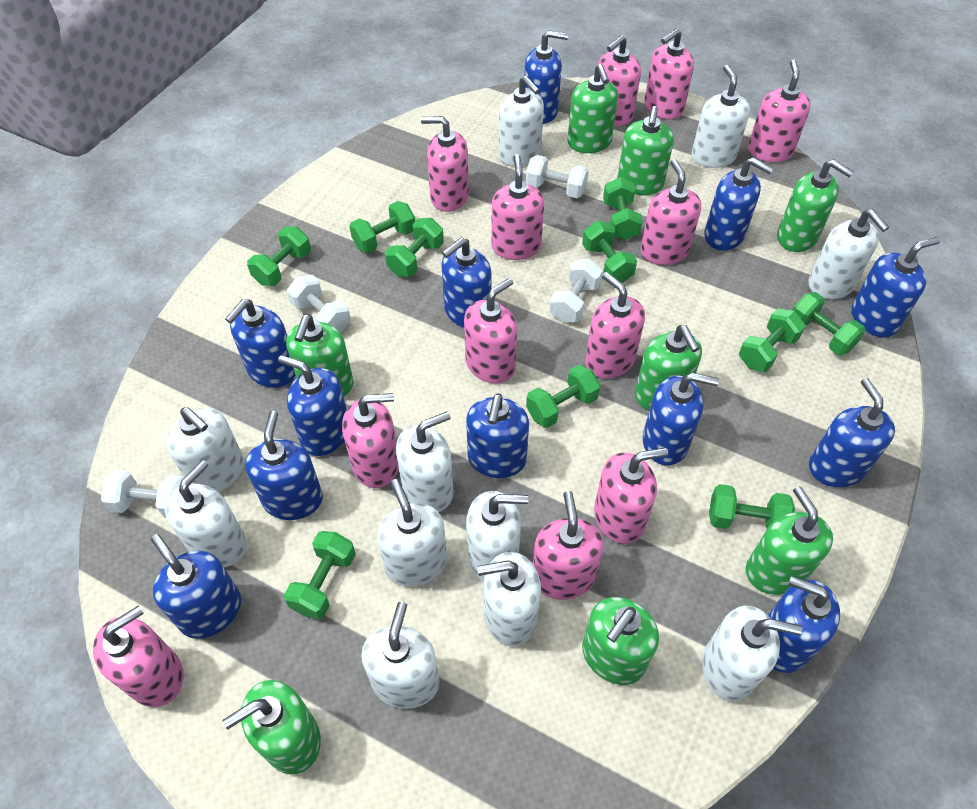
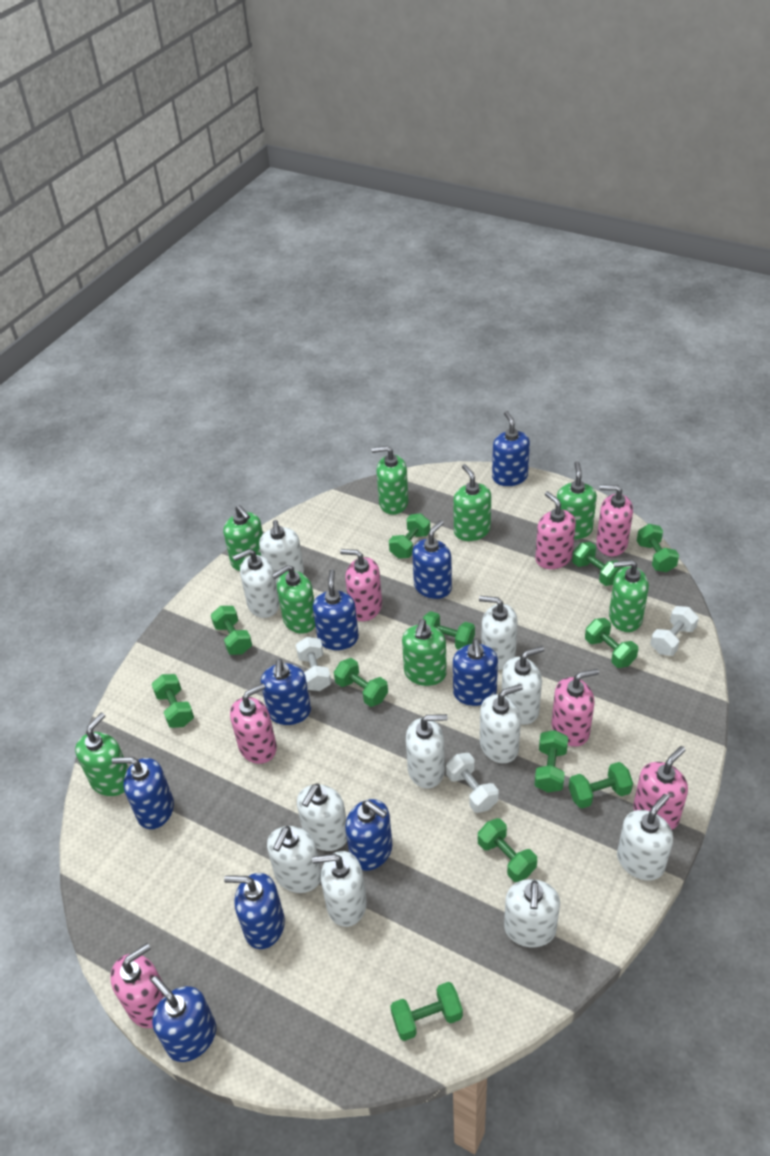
blue soap dispenser: [151,534,241,639] [225,299,296,388] [245,411,323,520] [278,355,347,456] [441,237,492,328] [466,393,529,478] [524,30,568,124] [643,373,719,465] [704,157,773,251] [768,576,840,673] [809,378,895,487] [852,237,940,337] = 12 -> [112,757,174,829] [151,976,216,1062] [224,873,285,949] [261,659,311,725] [313,569,359,650] [345,799,392,871] [412,520,452,599] [453,639,498,706] [492,411,530,486] = 9
green dumbbell: [247,226,311,286] [284,531,356,619] [349,201,415,253] [385,218,444,277] [526,365,601,428] [582,221,637,283] [603,177,642,240] [709,484,795,529] [739,308,806,372] [792,292,866,355] = 10 -> [151,674,194,728] [211,606,252,655] [334,658,388,707] [389,514,430,559] [390,982,463,1041] [423,611,475,650] [478,818,537,882] [534,730,568,792] [569,762,633,808] [572,542,624,586] [585,618,638,668] [637,524,679,572] = 12
pink soap dispenser: [93,606,184,707] [342,393,399,488] [421,116,469,212] [464,278,517,383] [492,154,544,260] [533,491,604,600] [585,272,645,379] [594,447,668,544] [598,35,641,126] [640,159,701,265] [644,28,694,119] [748,60,811,162] = 12 -> [110,943,164,1028] [230,683,277,764] [340,549,382,621] [535,491,576,569] [552,669,599,747] [596,485,633,556] [633,746,688,830] = 7
white dumbbell: [101,469,183,518] [287,275,351,333] [526,155,589,198] [549,259,603,322] = 4 -> [296,637,331,691] [446,753,499,813] [650,606,699,656] = 3

